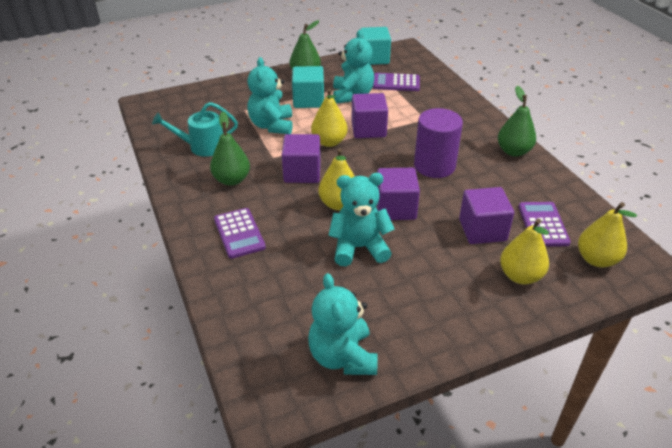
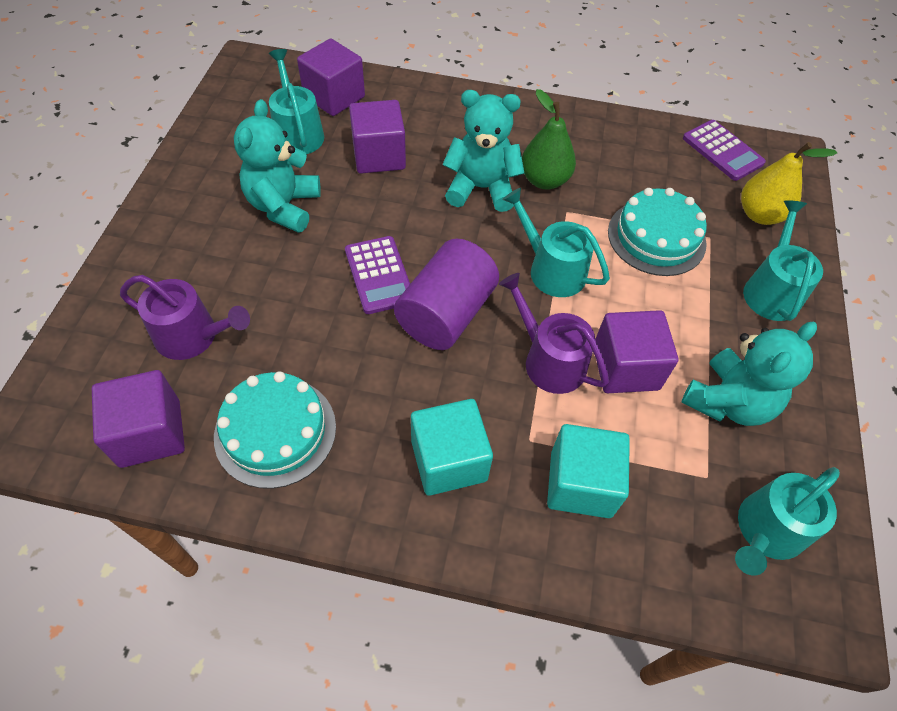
green pear: [210,112,250,186] [290,20,321,69] [498,86,536,157] = 3 -> [522,89,576,190] = 1
purple calculator: [214,208,266,259] [373,73,420,91] [518,202,571,247] = 3 -> [345,236,410,314] [683,120,766,181] = 2
purple watering can: none = 0 -> [120,275,250,360] [499,273,609,394] = 2
turquoise cake: none = 0 -> [214,371,336,489] [608,188,707,276] = 2
turquoise teddy bear: [247,57,293,134] [308,273,378,375] [328,173,395,266] [333,30,374,104] = 4 -> [234,99,321,233] [443,90,524,212] [681,322,817,426] = 3
turquoise watering can: [152,102,238,157] = 1 -> [269,49,324,154] [502,188,610,297] [735,467,840,576] [743,200,823,321] = 4
yellow pear: [311,88,348,147] [319,148,355,210] [500,219,549,284] [578,202,637,267] = 4 -> [741,142,837,225] = 1

